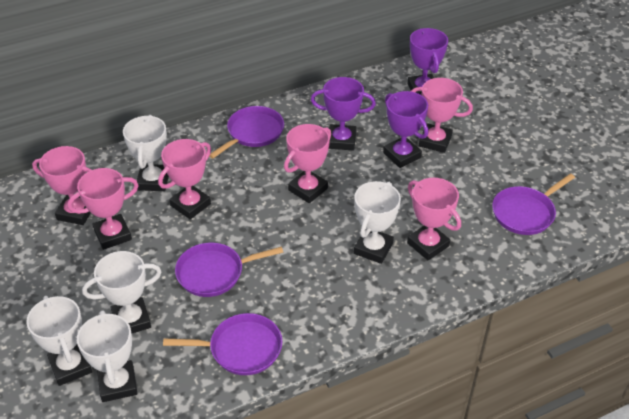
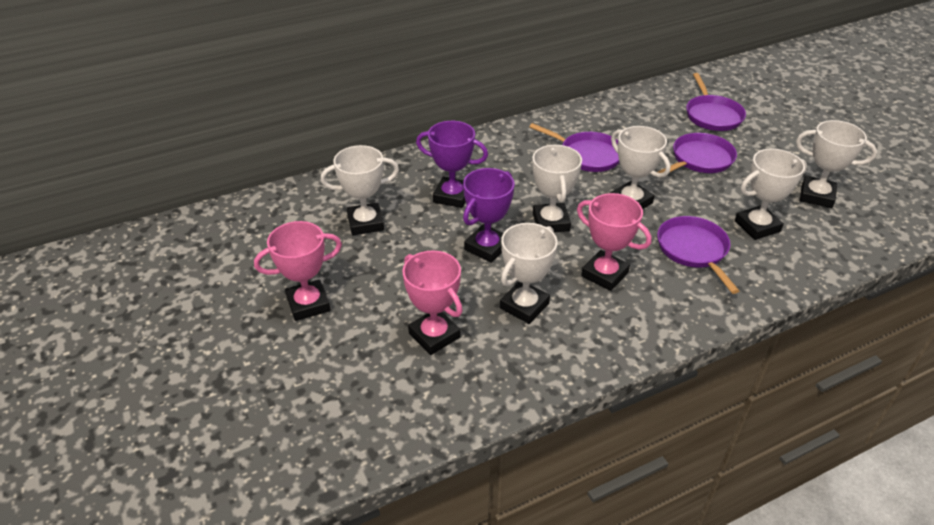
pink trophy: [32,146,91,225] [67,168,139,250] [158,139,211,219] [284,124,331,203] [407,178,461,260] [411,78,473,153] = 6 -> [254,221,342,321] [402,250,463,355] [577,193,652,291] = 3
purple trophy: [311,77,376,151] [383,91,428,168] [408,28,448,95] = 3 -> [416,121,488,208] [463,168,515,263] = 2
white trophy: [26,296,92,386] [77,311,137,402] [82,251,161,333] [123,115,169,191] [354,181,401,264] = 5 -> [321,145,399,235] [500,223,558,324] [532,145,582,232] [610,126,670,209] [735,148,807,240] [796,120,877,208] = 6

